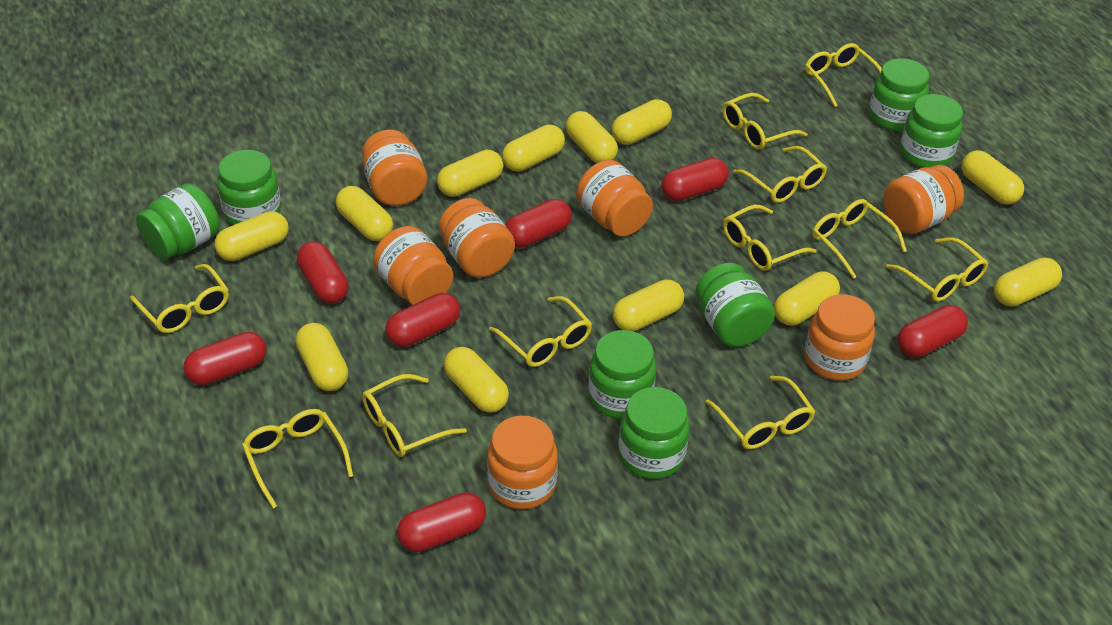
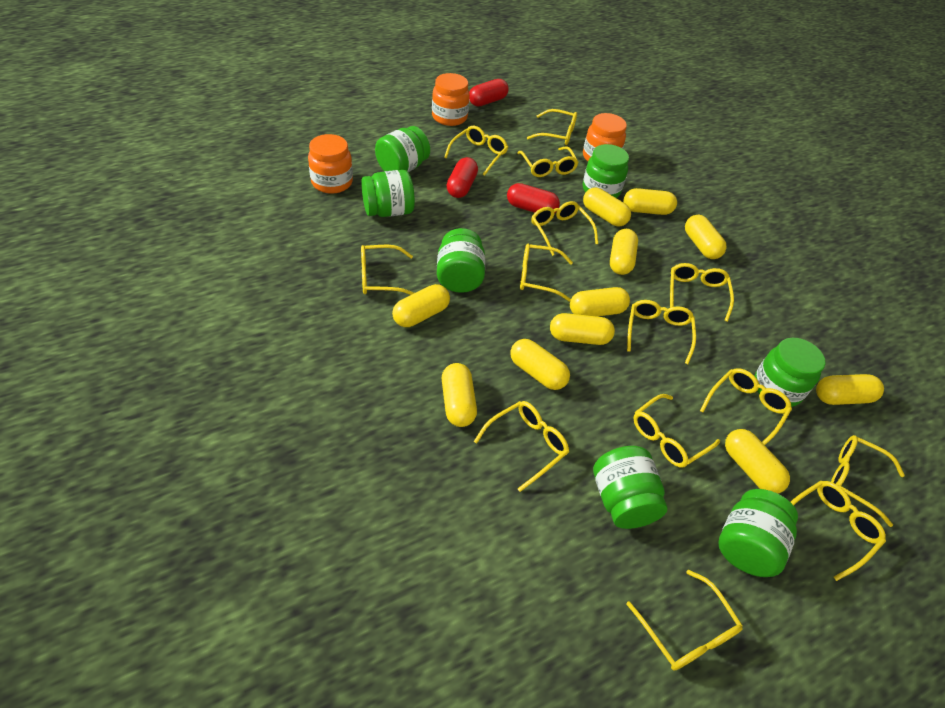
orange jar: [362,130,427,206] [373,226,453,305] [439,198,515,278] [487,416,558,509] [576,160,653,236] [804,294,875,381] [883,165,964,234] = 7 -> [308,134,353,194] [432,73,470,126] [583,113,627,161] = 3
red capsule: [183,332,266,385] [297,241,349,304] [385,293,460,347] [397,492,486,552] [505,199,572,248] [661,158,729,201] [897,305,968,357] = 7 -> [446,157,478,198] [469,79,509,106] [507,183,560,213] = 3
yellow capsule: [214,211,288,261] [295,323,348,391] [336,186,393,241] [437,150,503,197] [444,347,509,413] [502,125,565,172] [566,111,618,163] [612,99,672,145] [613,279,684,331] [774,271,840,326] [961,150,1024,205] [994,257,1062,306] = 12 -> [392,284,450,327] [442,363,477,427] [510,339,570,390] [550,313,615,345] [570,287,630,317] [583,188,631,226] [610,229,638,275] [624,188,677,215] [685,215,727,259] [725,429,790,493] [816,374,884,405] = 11
yellow glasses: [130,264,229,333] [242,409,353,509] [362,374,467,457] [489,296,592,367] [705,376,816,449] [723,93,807,150] [723,205,817,271] [733,146,827,203] [805,43,882,107] [812,199,907,279] [886,238,988,302] = 11 -> [361,245,414,295] [444,126,508,176] [474,401,569,492] [517,146,579,177] [520,244,573,302] [527,109,577,145] [531,201,598,256] [626,570,743,671] [627,300,696,364] [633,394,720,468] [670,263,734,322] [700,368,792,445] [791,481,886,581] [831,435,905,527] = 14

